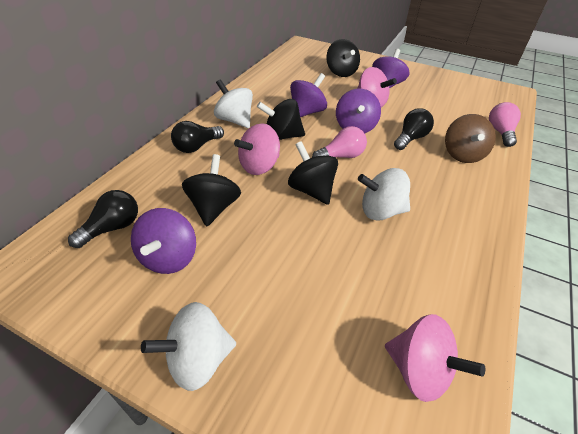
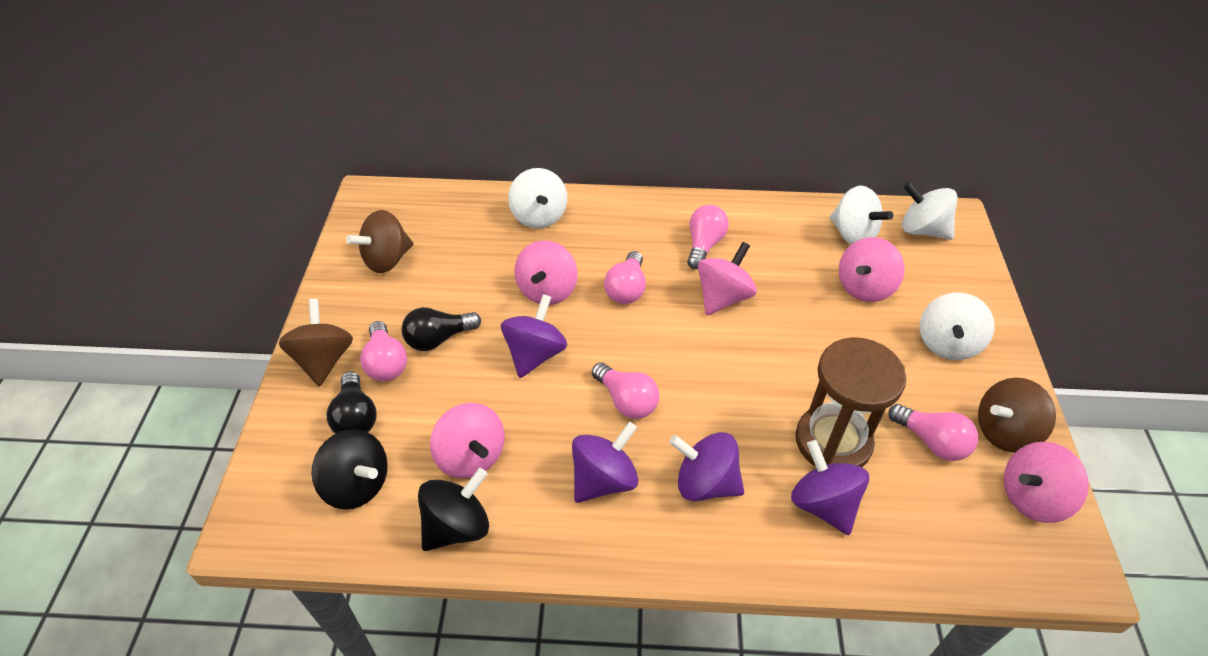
black light bulb: [68,190,138,248] [171,121,224,153] [394,108,434,150] = 3 -> [326,371,377,434] [402,307,481,351] = 2
black spinning top: [182,154,241,227] [257,99,305,140] [288,141,338,205] [326,39,360,77] = 4 -> [311,429,388,509] [418,468,489,551] = 2
brown hourglass: none = 0 -> [795,337,906,467] = 1
brown spinning top: [445,114,496,163] = 1 -> [279,299,353,387] [346,210,413,273] [978,378,1056,453] = 3
pink light bulb: [312,126,367,158] [489,102,521,147] = 2 -> [360,321,407,381] [592,362,659,419] [604,251,646,304] [687,205,729,269] [888,404,978,461] = 5
pink spinning top: [234,123,280,175] [357,67,397,108] [385,314,485,402] = 3 -> [430,403,505,478] [515,240,578,305] [698,242,757,315] [839,237,905,302] [1004,442,1089,523] = 5
white spinning top: [141,302,236,391] [214,79,253,128] [358,168,410,221] = 3 -> [508,168,568,228] [830,186,893,244] [902,182,958,240] [920,293,995,360] = 4

